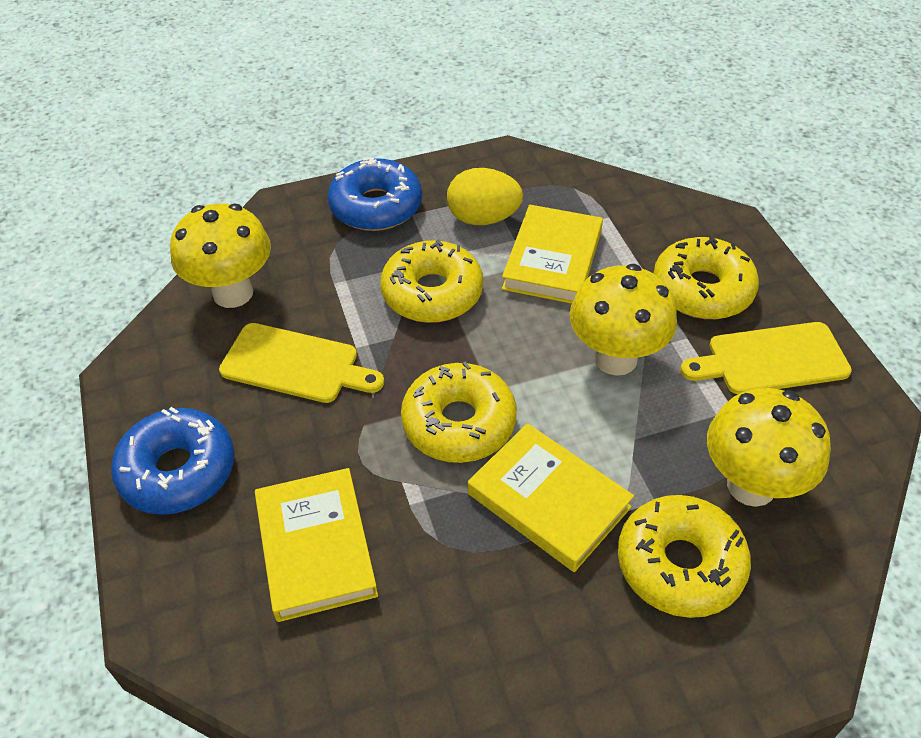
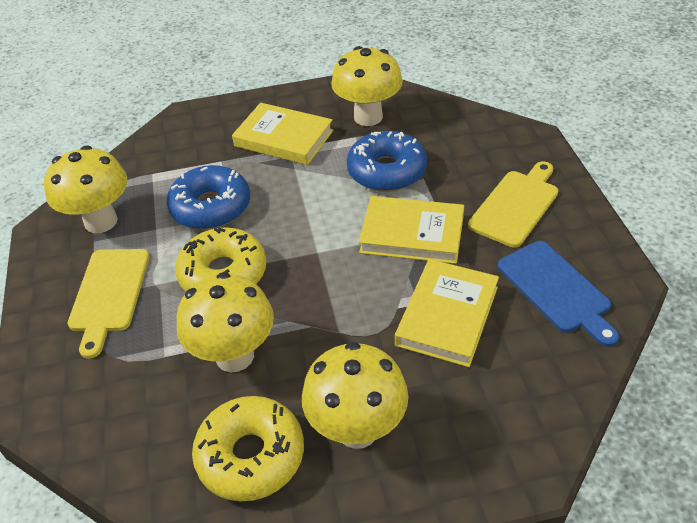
blue cutting board: none = 0 -> [497,241,620,347] = 1
yellow donut: [380,240,483,323] [401,362,517,463] [618,495,751,618] [653,237,759,319] = 4 -> [175,227,266,291] [192,396,304,502] = 2
yellow egg: [447,168,523,225] = 1 -> none = 0
yellow mushroom: [170,203,271,308] [570,264,677,376] [707,388,831,507] = 3 -> [44,145,127,233] [177,272,274,372] [302,342,408,449] [331,46,403,126] = 4

